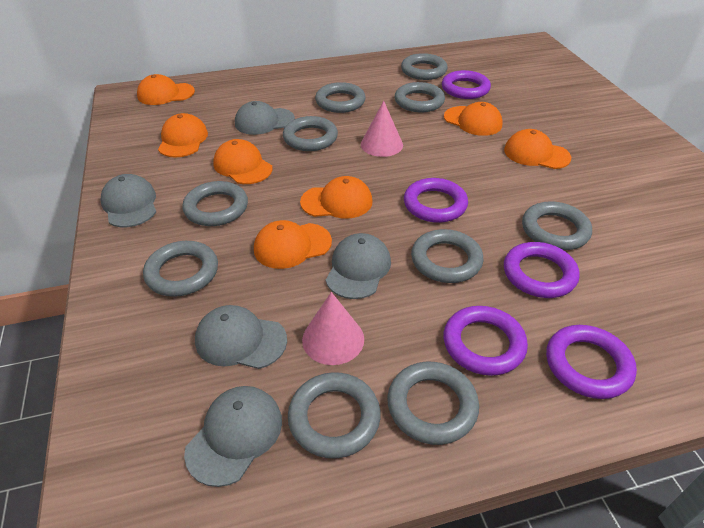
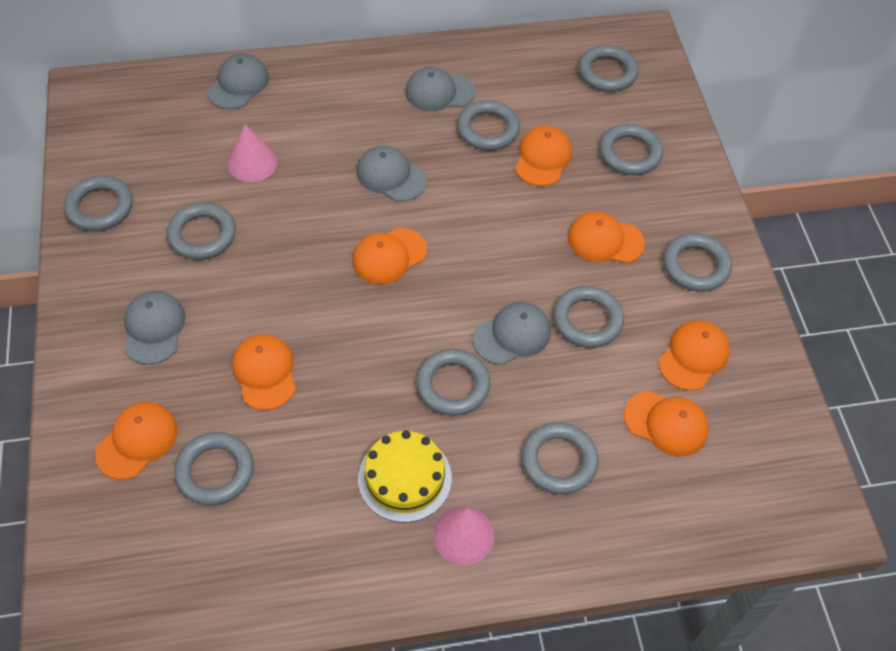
purple ring: [404,178,468,223] [442,70,491,99] [443,306,528,376] [504,242,580,298] [546,325,637,399] = 5 -> none = 0
yellow cake: none = 0 -> [358,430,452,523] = 1

